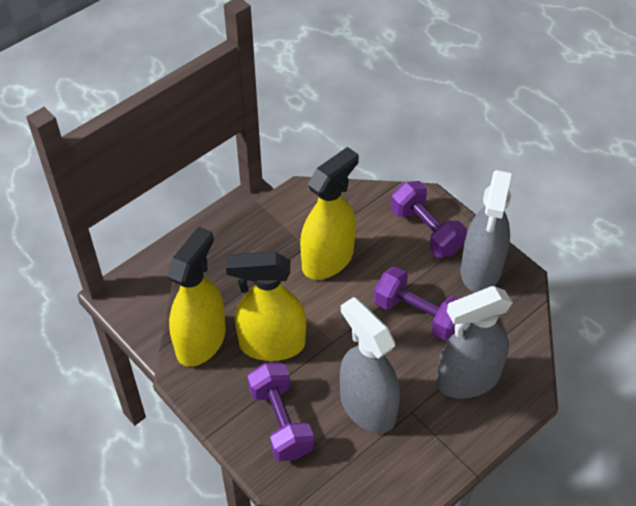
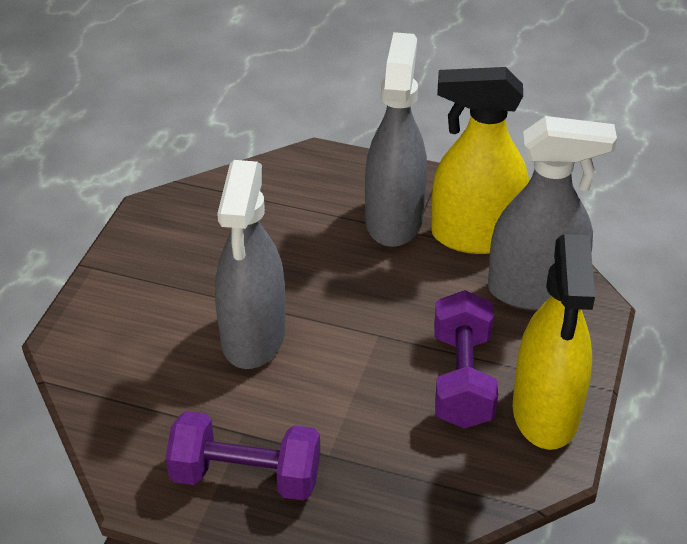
purple dumbbell: [247,363,314,461] [374,266,459,340] [391,181,467,258] = 3 -> [166,411,320,501] [434,290,498,429] = 2
yellow spray bottle: [167,226,226,367] [226,251,306,361] [300,147,359,280] = 3 -> [431,67,529,254] [513,234,595,450] = 2

